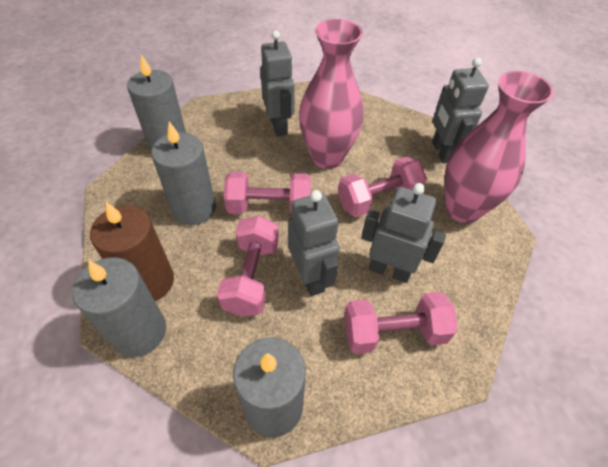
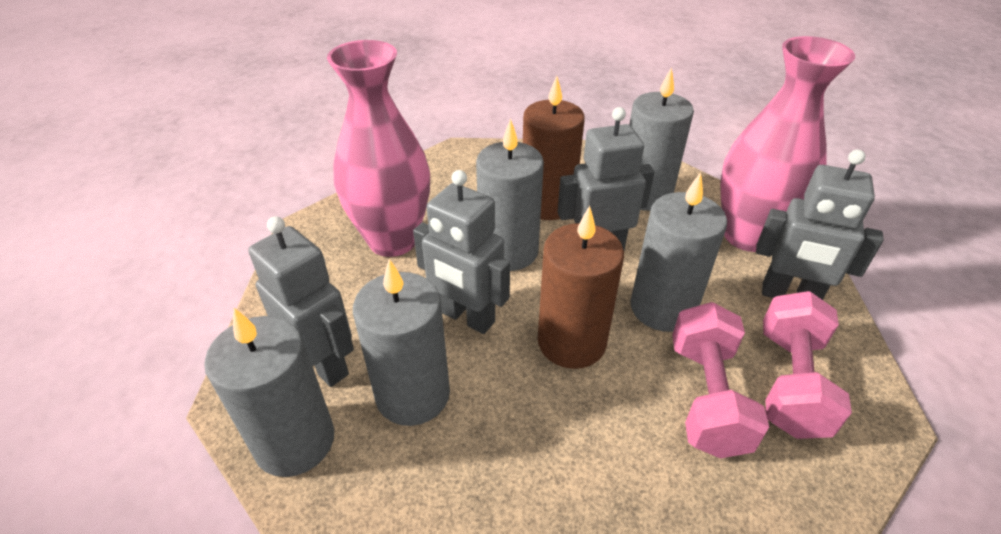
brown candle: [90,202,174,301] = 1 -> [523,76,585,220] [538,206,624,369] = 2
grey candle: [72,257,166,357] [127,55,186,151] [151,122,216,225] [233,337,306,437] = 4 -> [204,308,334,477] [353,259,450,426] [476,118,544,271] [629,67,694,211] [630,172,727,332] = 5
pink dumbbell: [217,216,279,317] [224,172,311,214] [338,157,427,217] [344,292,458,354] = 4 -> [672,302,769,458] [763,291,852,439] = 2

